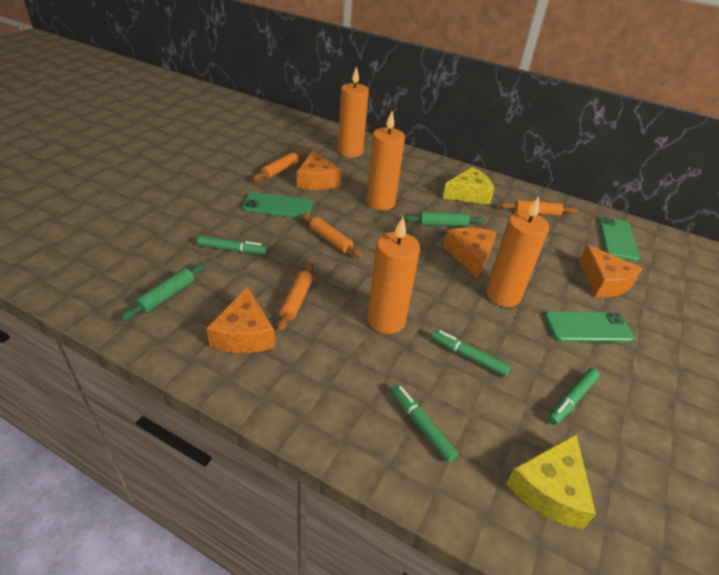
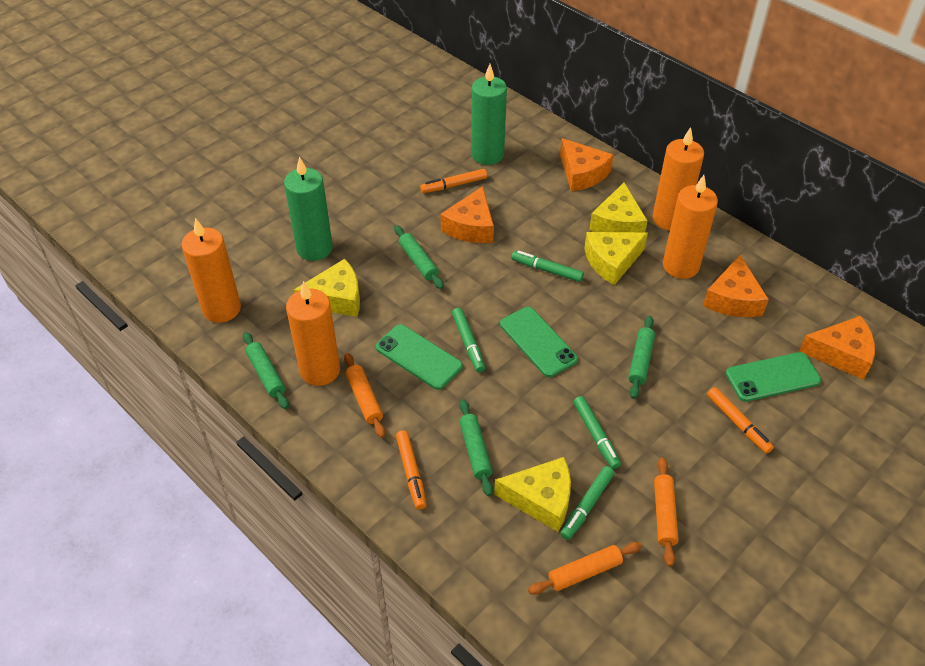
green candle: none = 0 -> [284,157,333,261] [471,64,507,165] = 2
green rolling pin: [120,263,206,321] [404,212,485,226] = 2 -> [243,332,289,409] [394,225,444,289] [459,399,493,496] [628,316,655,399] = 4
orange marker: none = 0 -> [396,430,427,510] [420,169,487,193] [707,387,774,454] = 3
orange rolling pin: [253,151,305,181] [277,263,314,332] [302,213,363,258] [500,200,577,216] = 4 -> [344,353,385,438] [528,542,642,595] [654,457,679,567] = 3
yellow cheese: [442,167,494,205] [506,434,596,530] = 2 -> [293,259,360,317] [494,457,571,532] [584,232,648,285] [589,182,648,232] = 4

